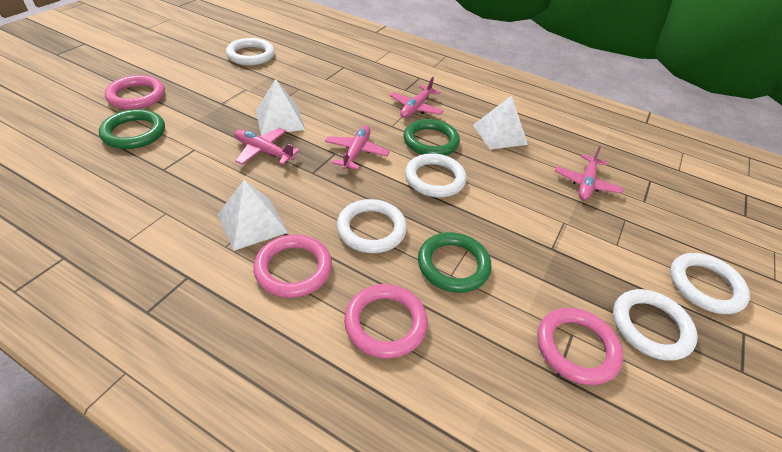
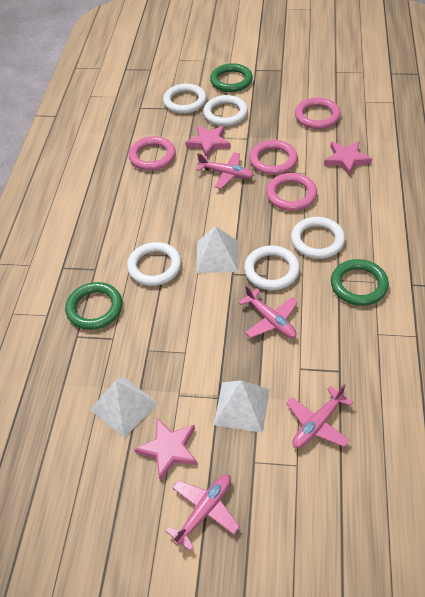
pink star: none = 0 -> [134,418,198,481] [185,125,231,158] [324,141,372,176] = 3

